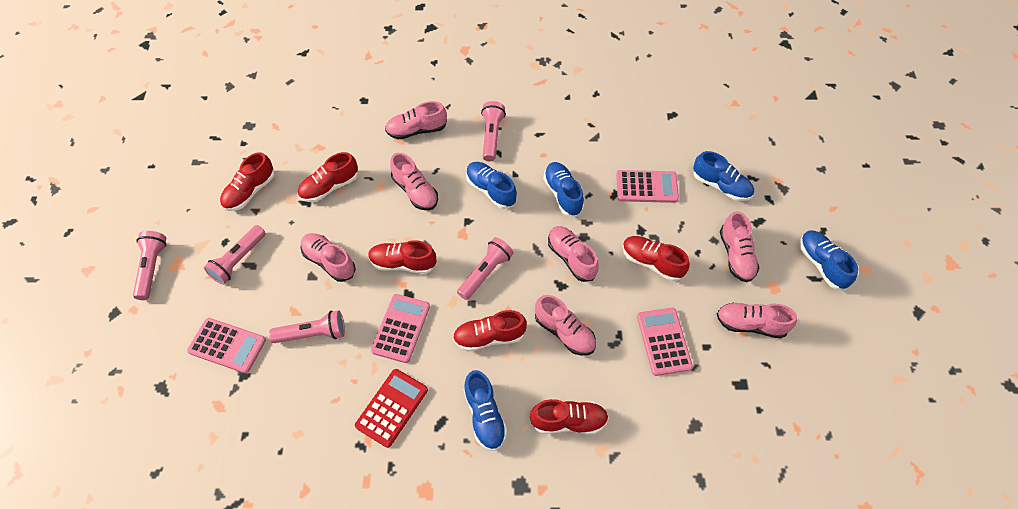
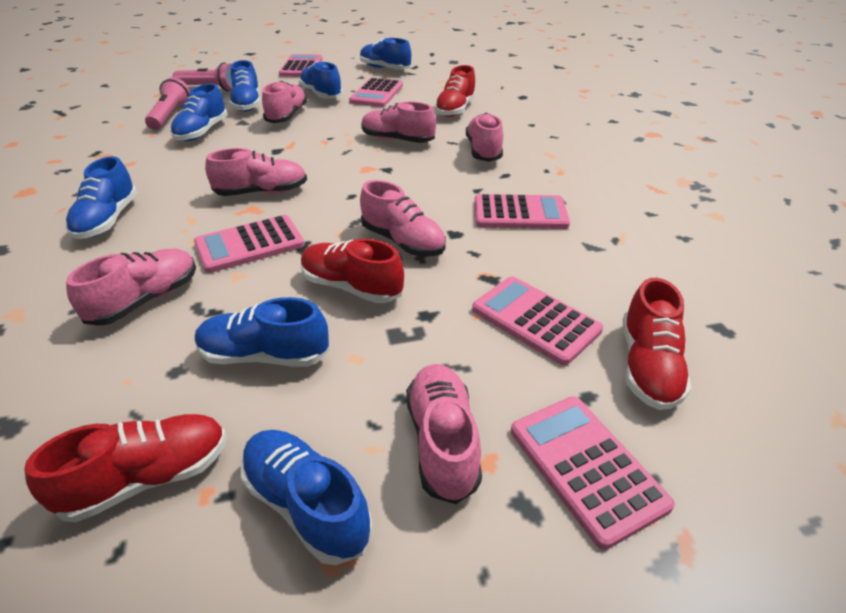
blue shoe: [464,370,507,451] [466,162,517,209] [543,162,584,217] [693,151,754,201] [800,230,858,290] = 5 -> [66,156,138,239] [170,84,228,141] [195,297,329,367] [229,60,261,112] [241,430,373,565] [299,61,343,99] [360,38,411,70] = 7
pink calculator: [187,318,266,373] [371,294,430,363] [616,170,679,203] [637,308,693,376] = 4 -> [194,215,304,273] [279,54,323,77] [349,78,403,107] [472,276,603,366] [475,194,570,229] [511,396,675,550] = 6
pink flashlight: [133,231,166,300] [204,225,266,285] [269,310,345,343] [457,237,514,300] [481,101,506,161] = 5 -> [145,77,190,130] [173,63,233,91] = 2
red calculator: [355,369,428,448] = 1 -> none = 0
red shoe: [220,152,275,211] [298,152,358,202] [368,240,437,274] [453,310,527,351] [530,399,609,434] [623,236,690,281] = 6 -> [24,414,227,522] [301,239,404,303] [434,65,476,117] [623,278,691,410] = 4

